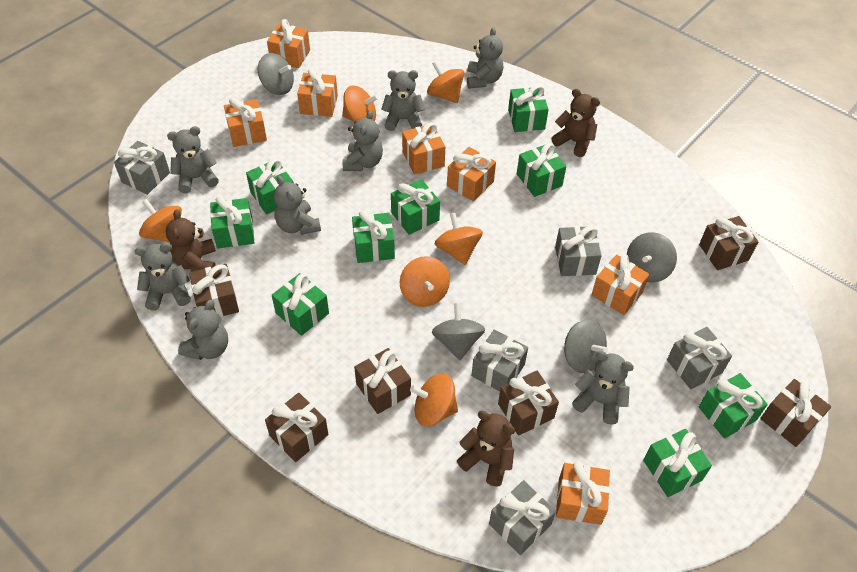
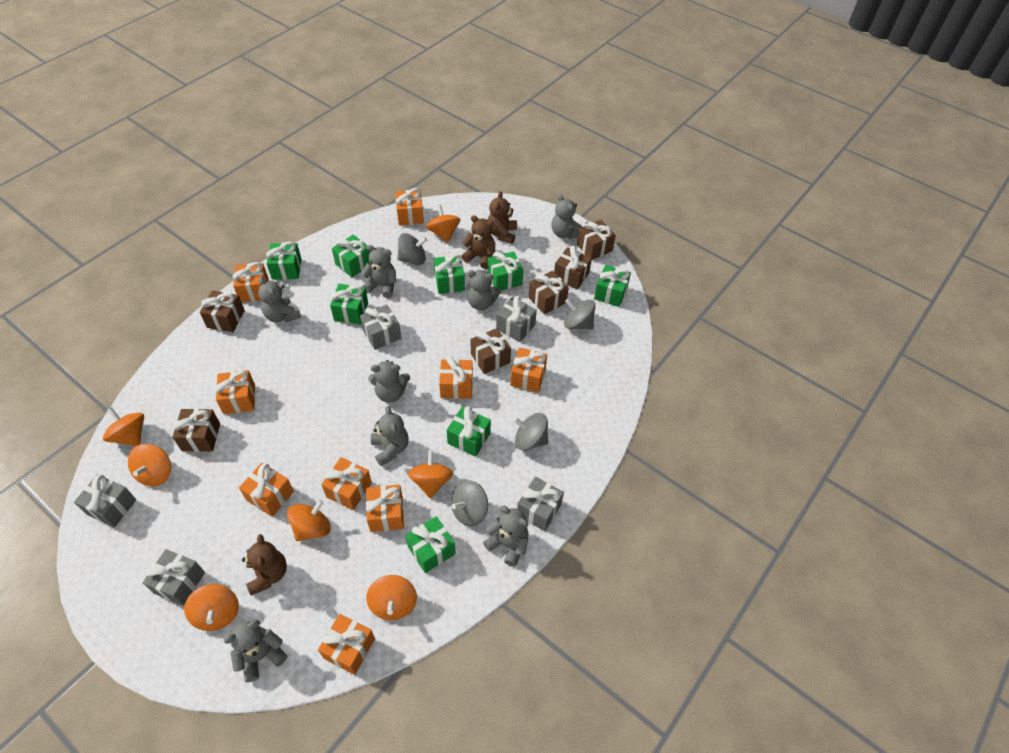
green gift: [210,196,254,248] [246,159,294,214] [272,273,329,336] [352,210,395,263] [391,179,440,235] [508,85,549,132] [517,143,566,197] [643,429,712,497] [699,373,768,439] = 9 -> [266,242,302,280] [330,284,368,324] [332,235,370,277] [405,516,456,573] [434,254,465,294] [447,406,491,457] [488,251,524,291] [594,265,631,307] = 8
orange gift: [224,98,267,147] [267,19,310,68] [297,68,338,117] [402,123,445,175] [447,147,496,202] [556,461,610,525] [591,254,650,315] = 7 -> [215,370,255,414] [232,262,269,302] [239,463,294,517] [318,614,375,675] [321,457,372,510] [366,485,404,532] [395,188,424,225] [439,356,473,399] [510,347,547,392] = 9
orange spinning top: [139,199,182,243] [342,86,379,122] [400,256,450,307] [410,373,458,426] [427,61,464,103] [435,213,483,265] = 6 -> [103,407,144,446] [128,444,171,487] [184,584,239,631] [287,499,331,541] [366,575,417,620] [408,450,453,498] [426,204,460,243] = 7

